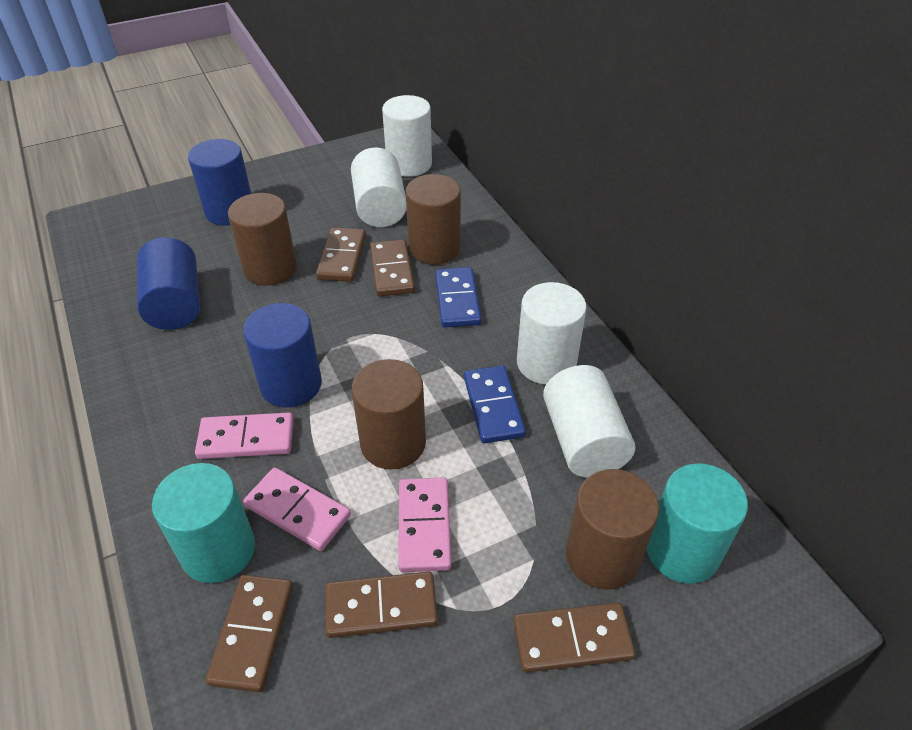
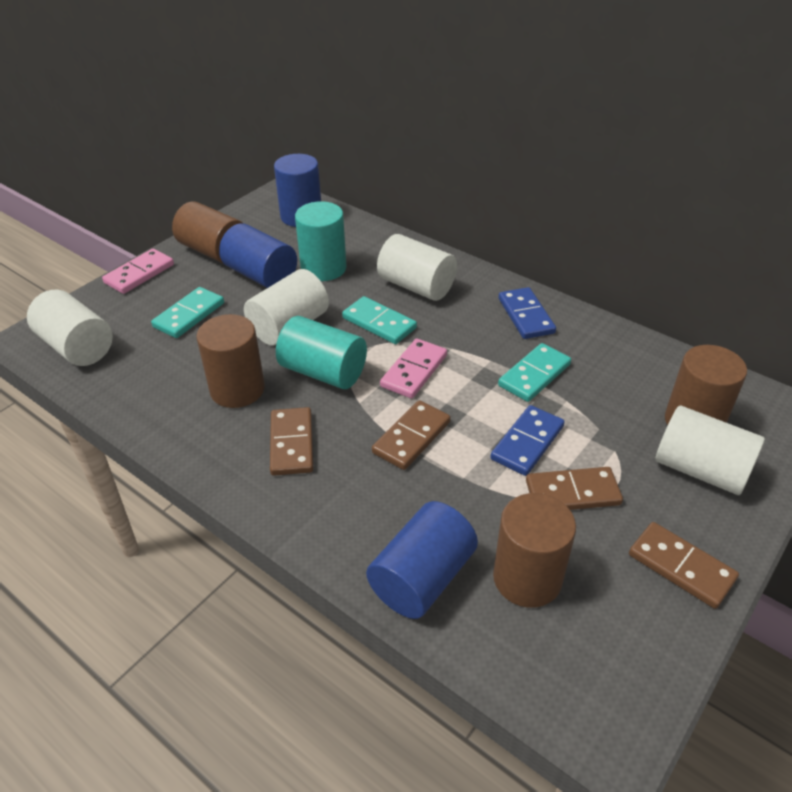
brown domino: [206,575,293,692] [316,227,366,282] [325,571,438,638] [370,239,415,297] [513,603,635,673] = 5 -> [270,407,313,476] [372,400,451,470] [526,467,623,510] [629,522,739,609] = 4
pink domino: [195,412,294,459] [243,467,351,551] [398,477,451,572] = 3 -> [102,249,174,294] [380,338,447,398] = 2
turquoise domino: none = 0 -> [151,287,224,338] [342,296,417,344] [498,343,571,402] = 3

